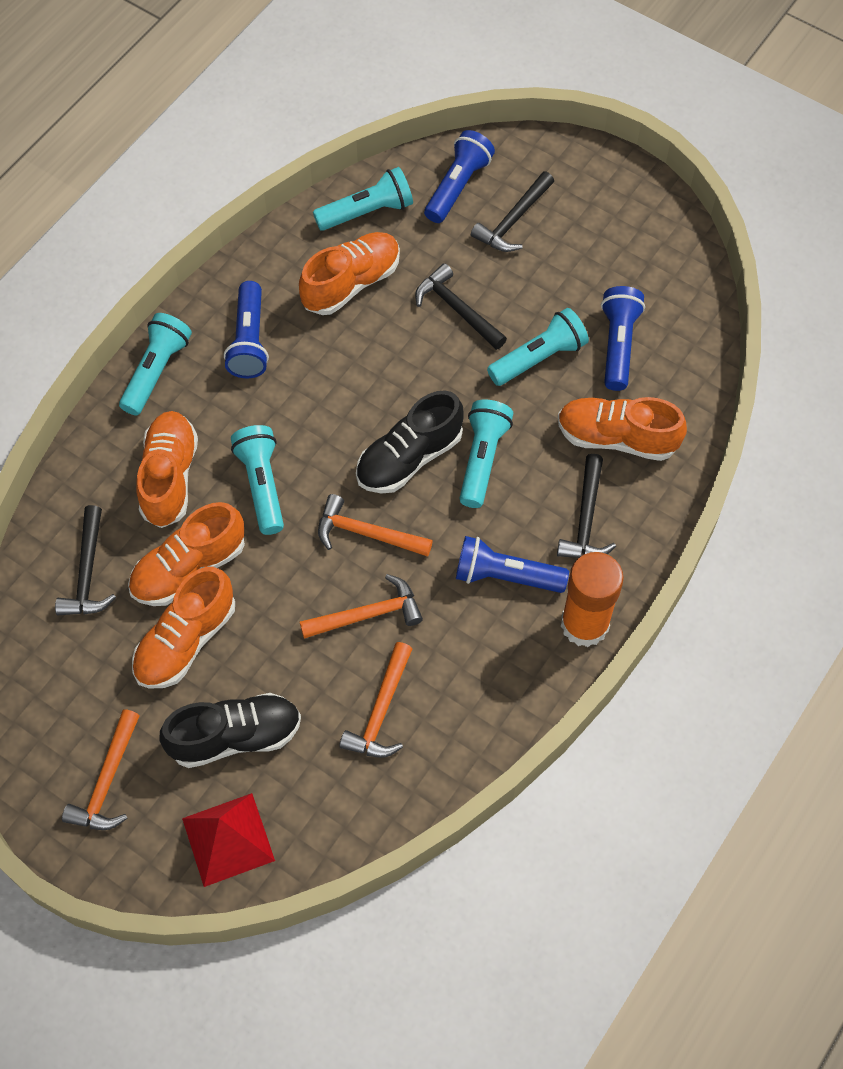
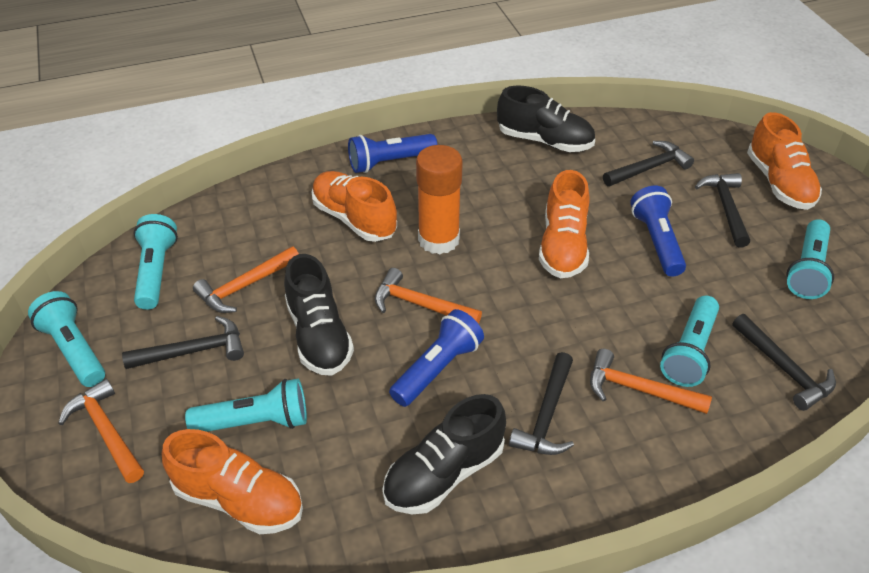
black hammer: [55,505,116,615] [415,263,507,350] [471,172,554,252] [557,454,616,558] = 4 -> [122,316,244,369] [509,352,574,455] [603,141,694,186] [695,173,750,248] [732,314,836,411] = 5
black shoe: [159,693,301,768] [356,390,464,493] = 2 -> [284,254,354,376] [382,394,506,514] [497,86,595,152] = 3
blue flashlight: [224,281,269,378] [424,130,495,223] [456,536,569,593] [601,286,645,391] = 4 -> [348,134,437,173] [389,309,484,407] [630,186,686,277] = 3
orange shoe: [128,502,245,606] [132,567,235,689] [136,411,198,528] [299,232,400,315] [558,397,687,461] = 5 -> [162,429,303,534] [312,171,397,242] [539,170,590,278] [747,112,822,210] = 4
red pyramid: [182,793,275,887] = 1 -> none = 0

